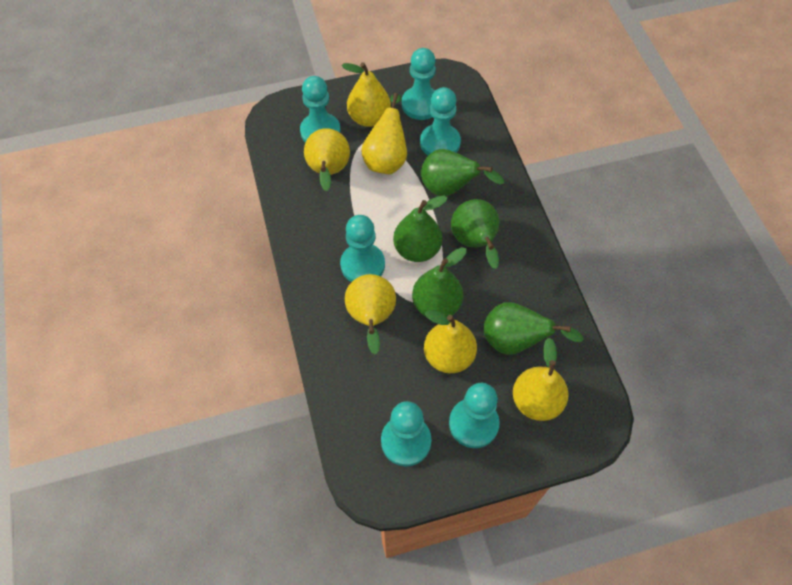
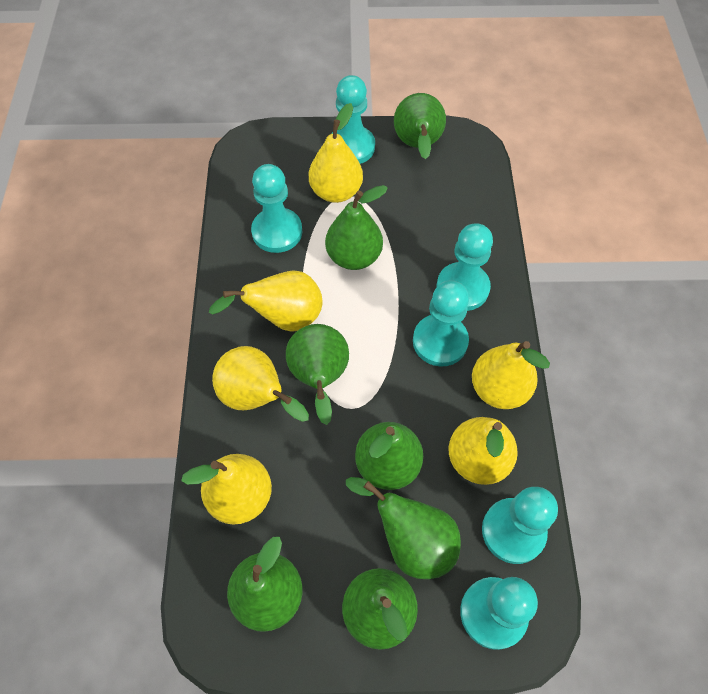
green pear: [393,195,447,262] [412,247,466,316] [421,149,504,196] [451,199,499,269] [483,302,584,355] = 5 -> [227,537,303,632] [286,324,349,425] [325,185,388,270] [342,568,418,650] [346,477,461,579] [355,422,423,490] [394,93,446,159] = 7

